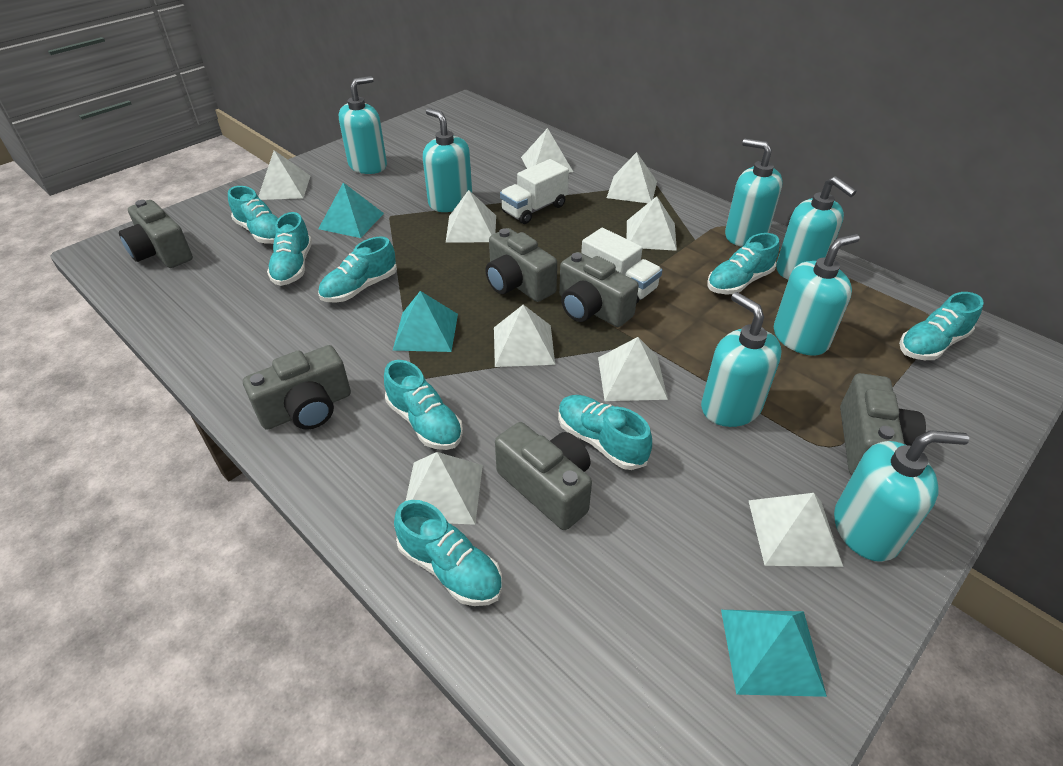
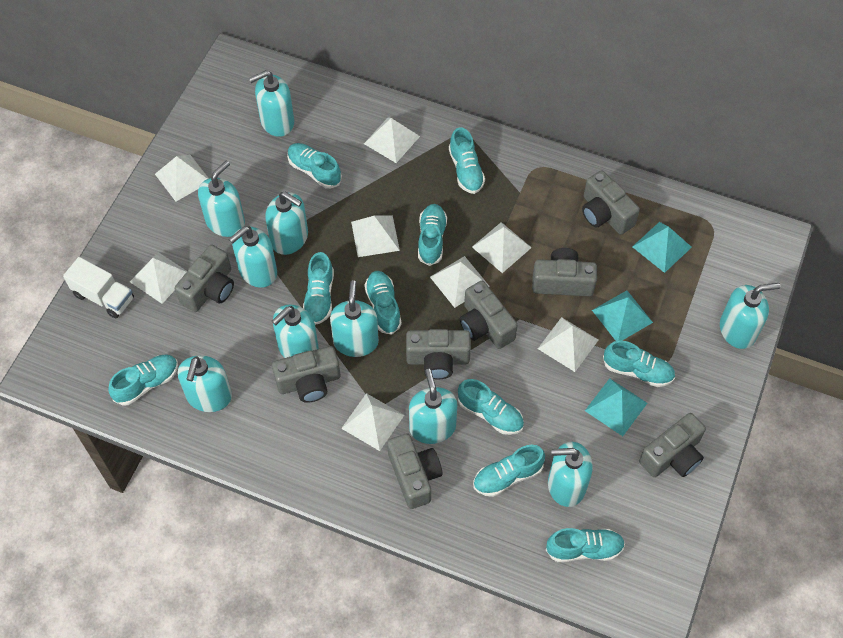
grey camera: [119,200,193,268] [243,345,351,430] [486,228,557,302] [495,422,592,530] [559,252,639,327] [840,373,926,475] = 6 -> [175,245,234,312] [272,346,340,403] [387,433,442,509] [406,329,471,380] [460,281,518,349] [532,248,597,296] [582,170,640,235] [639,413,706,477] = 8
turquoise shoe: [228,186,278,244] [267,212,312,286] [318,236,397,303] [384,360,463,450] [394,500,502,606] [558,395,652,470] [707,233,779,294] [899,292,984,360] = 8 -> [108,354,178,406] [287,143,342,189] [303,252,334,325] [364,271,402,335] [418,204,447,266] [449,127,485,194] [458,379,524,435] [473,445,545,497] [546,528,625,562] [603,341,675,387] = 10
turquoise soap dispenser: [339,76,387,174] [423,108,472,212] [701,292,782,427] [725,139,783,247] [774,234,860,356] [776,176,857,280] [834,430,969,562] = 7 -> [178,355,232,412] [198,161,245,237] [229,226,277,288] [249,70,294,137] [265,192,308,255] [272,304,319,358] [330,280,379,357] [409,369,457,444] [548,442,593,507] [720,283,780,349] = 10
white pyramid: [258,150,310,200] [406,452,483,525] [446,190,496,243] [494,305,555,367] [521,128,573,173] [598,337,668,401] [607,152,657,203] [627,196,677,251] [748,493,843,567] = 9 -> [130,252,187,304] [155,154,209,201] [341,393,404,451] [351,215,400,257] [364,117,420,163] [430,256,490,308] [472,222,532,273] [538,317,598,372] = 8
white truck: [500,159,569,224] [581,228,662,304] = 2 -> [63,257,134,318] = 1

